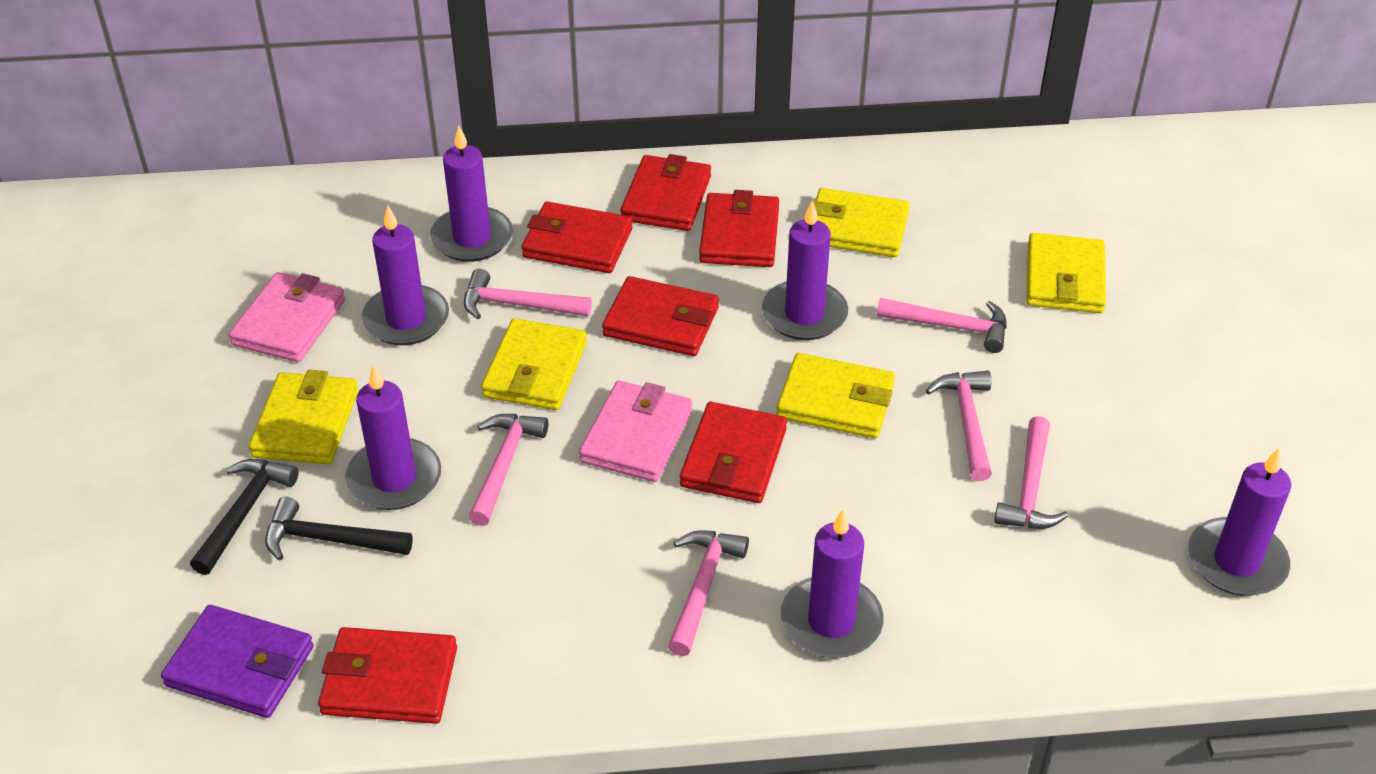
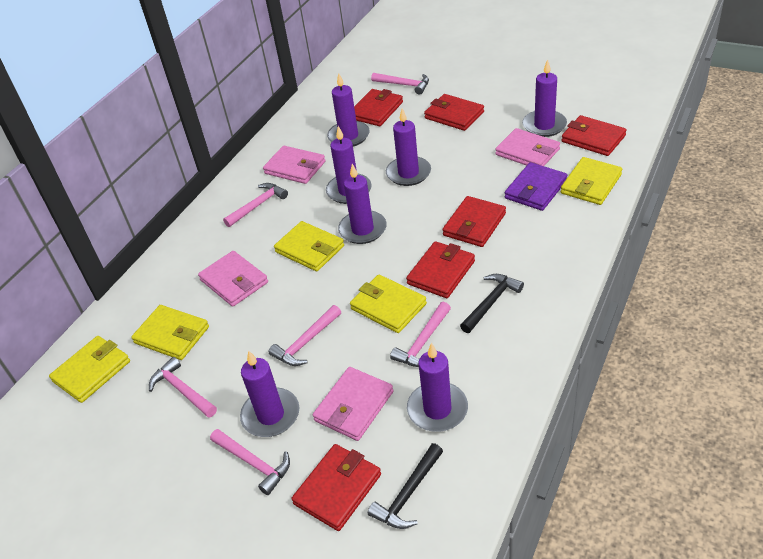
pink wallet: [229,272,345,362] [579,381,692,482] = 2 -> [198,251,268,307] [263,146,325,184] [313,367,393,441] [495,128,560,166] = 4
purple candle: [345,365,441,510] [362,205,449,345] [430,125,513,262] [762,200,848,340] [781,509,884,658] [1188,448,1291,596] = 6 -> [240,350,299,437] [326,126,372,204] [327,73,369,147] [338,164,387,244] [386,108,431,186] [407,343,468,432] [522,59,567,137] = 7

